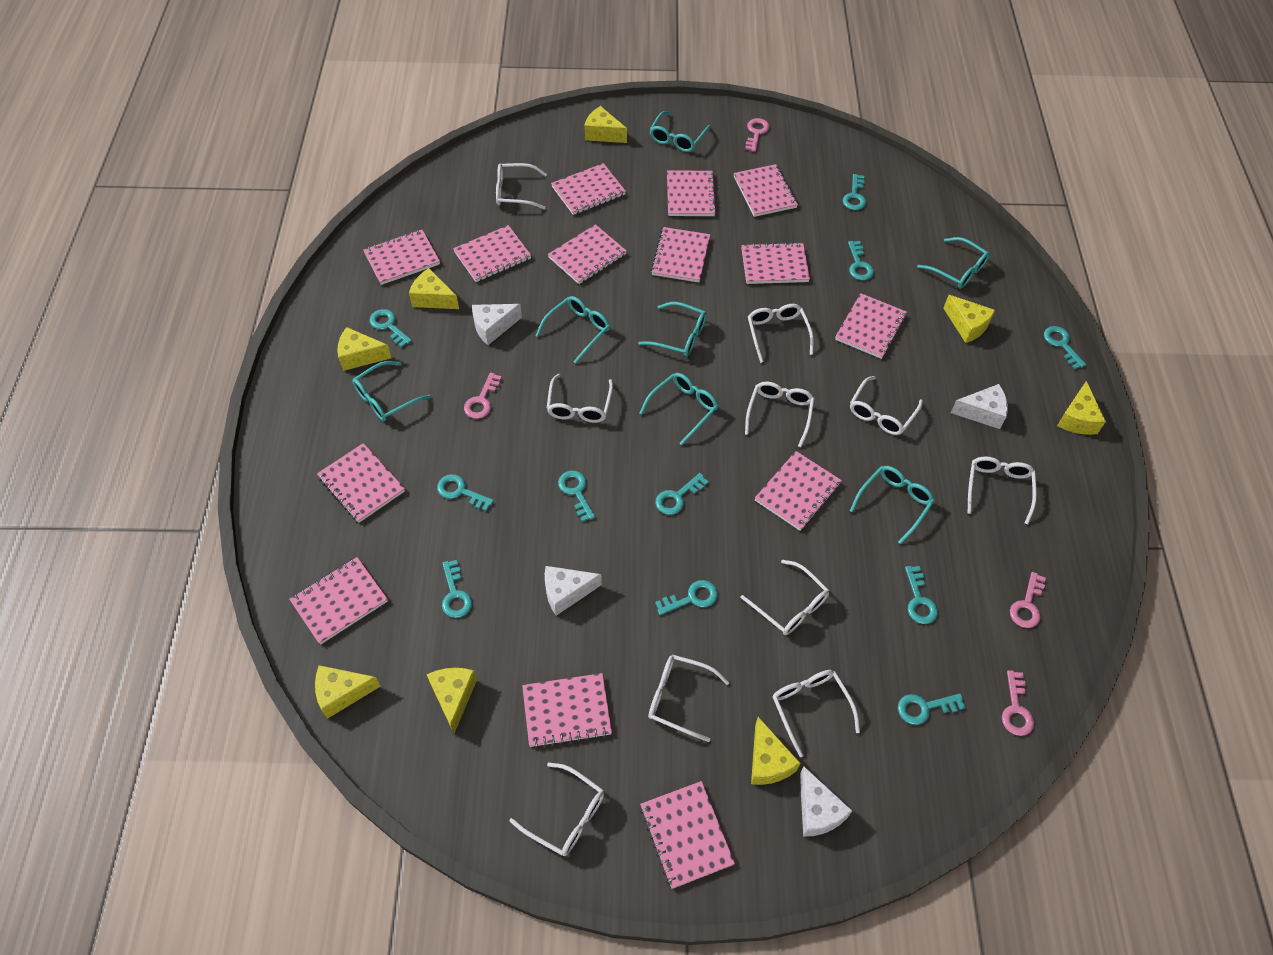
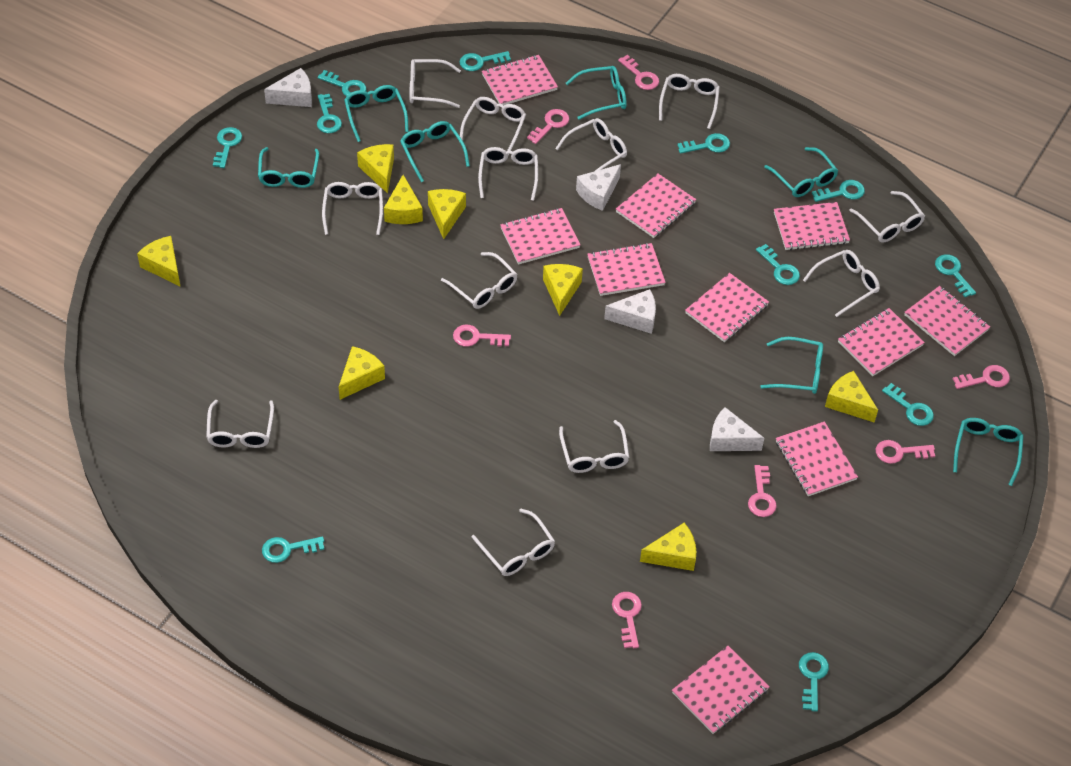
pink key: [464,373,502,419] [745,118,770,152] [1002,670,1034,736] [1010,572,1046,628] = 4 -> [453,325,511,347] [527,109,569,144] [612,592,642,648] [618,55,659,90] [748,465,777,517] [876,440,935,464] [953,365,1010,389] = 7
pink notebook: [289,557,388,645] [317,443,405,523] [363,230,440,285] [453,225,532,282] [522,673,612,748] [548,224,627,284] [551,163,626,215] [640,781,735,889] [651,227,710,282] [667,170,717,216] [733,164,798,217] [741,242,810,284] [755,451,842,531] [835,293,907,359] = 14 -> [482,55,558,105] [500,208,581,265] [587,243,666,296] [616,174,696,238] [672,646,770,734] [685,273,769,342] [774,202,850,250] [776,421,858,496] [838,308,925,376] [904,286,990,356] = 10
white glasses: [496,163,547,209] [510,763,604,856] [547,374,613,423] [648,655,729,742] [741,560,829,635] [745,382,815,447] [748,304,814,363] [772,670,860,757] [850,376,923,435] [968,457,1037,524] = 10 -> [206,400,274,448] [322,182,383,235] [409,59,461,108] [441,252,517,309] [460,97,526,156] [472,509,555,576] [478,147,538,201] [555,118,627,171] [559,420,630,473] [659,74,720,129] [803,250,880,317] [849,191,925,242] = 12

